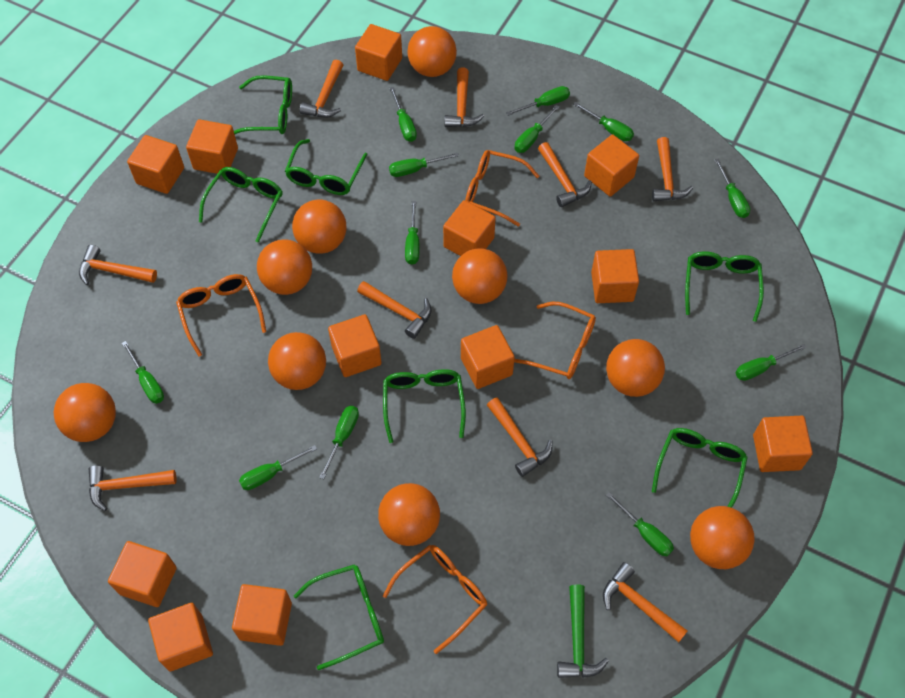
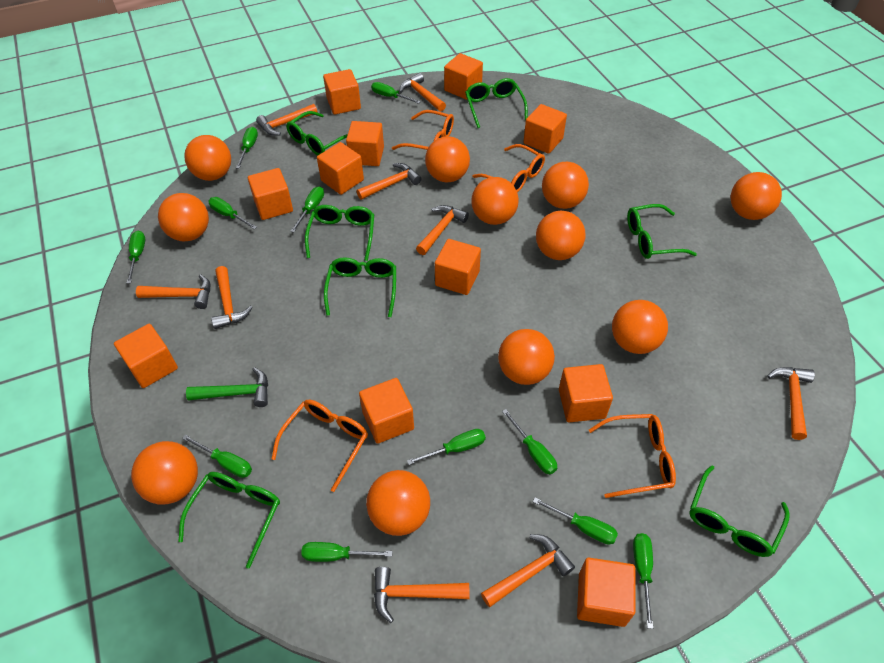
green screwdriver: [122,341,164,404] [239,445,317,490] [319,406,359,479] [389,153,459,177] [390,87,417,142] [405,201,420,265] [506,86,570,116] [514,105,559,153] [573,102,634,141] [606,492,674,556] [715,159,750,218] [736,344,806,381] = 12 -> [127,231,145,284] [182,435,252,478] [208,197,257,229] [236,127,258,169] [290,186,324,232] [301,542,392,562] [371,82,421,104] [407,429,486,465] [502,409,557,474] [533,497,618,545] [633,533,653,629] = 11
orange ball: [54,383,116,442] [257,239,312,295] [268,332,326,390] [292,199,347,254] [378,483,440,546] [407,26,457,77] [452,248,508,304] [606,339,665,397] [690,506,755,569] = 9 -> [131,441,198,504] [158,193,209,241] [184,135,231,181] [366,470,430,536] [425,136,470,182] [471,177,519,225] [498,329,555,385] [536,211,585,260] [542,162,589,209] [612,300,668,354] [731,172,782,220] = 11
orange cube: [108,541,177,607] [127,135,184,194] [148,603,213,671] [186,119,238,174] [232,584,292,646] [328,314,382,377] [355,24,402,81] [443,200,496,256] [461,325,515,389] [584,135,639,197] [591,249,639,303] [753,416,813,472] = 12 -> [114,324,178,388] [248,168,293,220] [317,142,364,195] [323,69,361,115] [346,121,384,166] [359,378,414,444] [435,239,481,295] [444,53,483,99] [524,104,567,154] [559,364,613,422] [577,558,635,627] = 11

